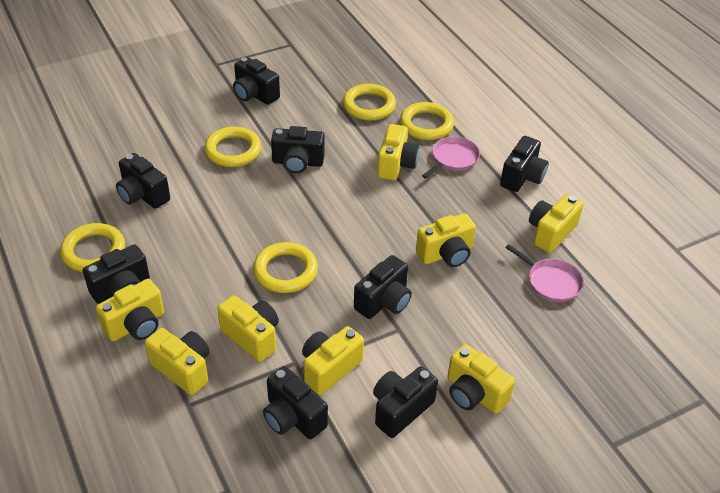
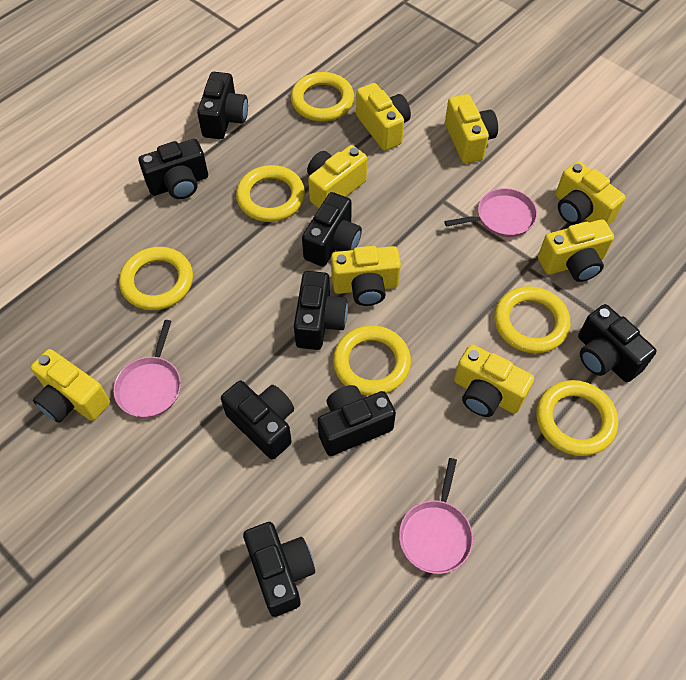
pink pan: [422,136,480,179] [505,244,584,302] = 2 -> [113,320,181,418] [399,458,473,574] [444,188,537,237] = 3
yellow ring: [60,223,125,272] [204,126,261,167] [253,242,318,293] [343,84,396,121] [400,102,454,140] = 5 -> [119,247,193,310] [236,165,305,222] [291,72,354,122] [333,325,411,396] [494,286,570,353] [536,380,618,456] = 6

